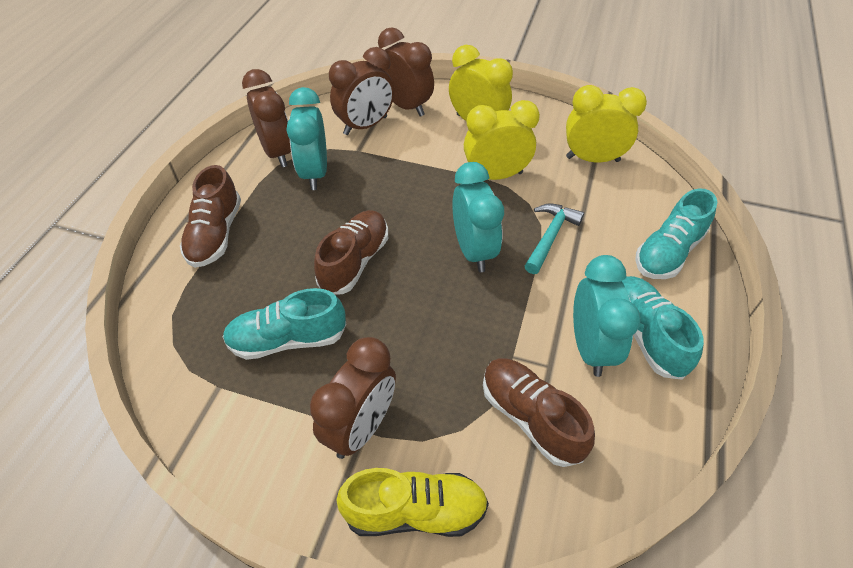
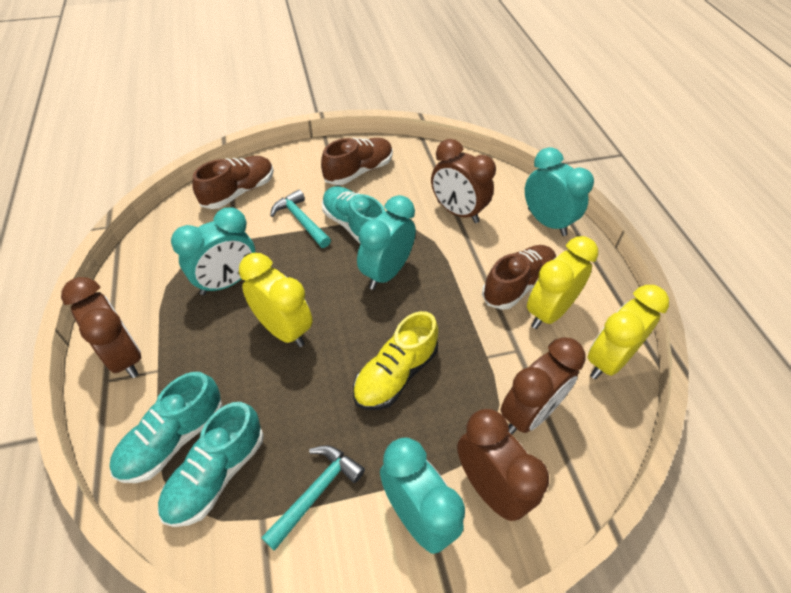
turquoise clock: [287,87,327,190] [452,162,504,272] [573,255,641,377] = 3 -> [171,207,256,295] [357,195,416,290] [380,437,465,554] [525,147,594,236] = 4
turquoise hammer: [525,204,584,274] = 1 -> [261,445,365,551] [270,190,331,248] = 2

